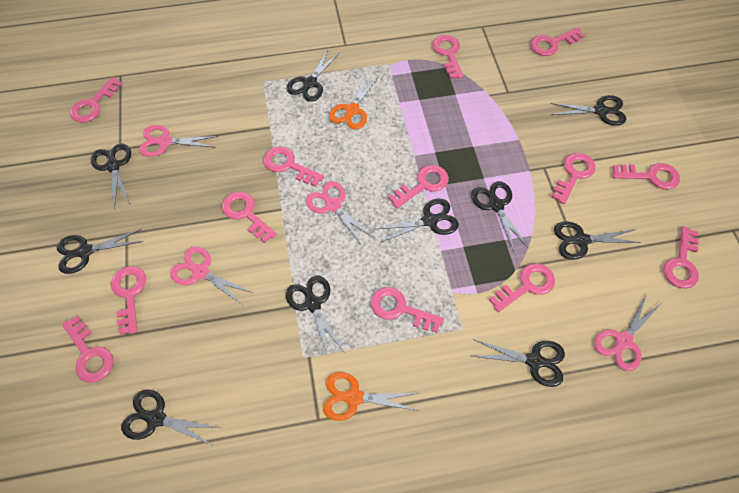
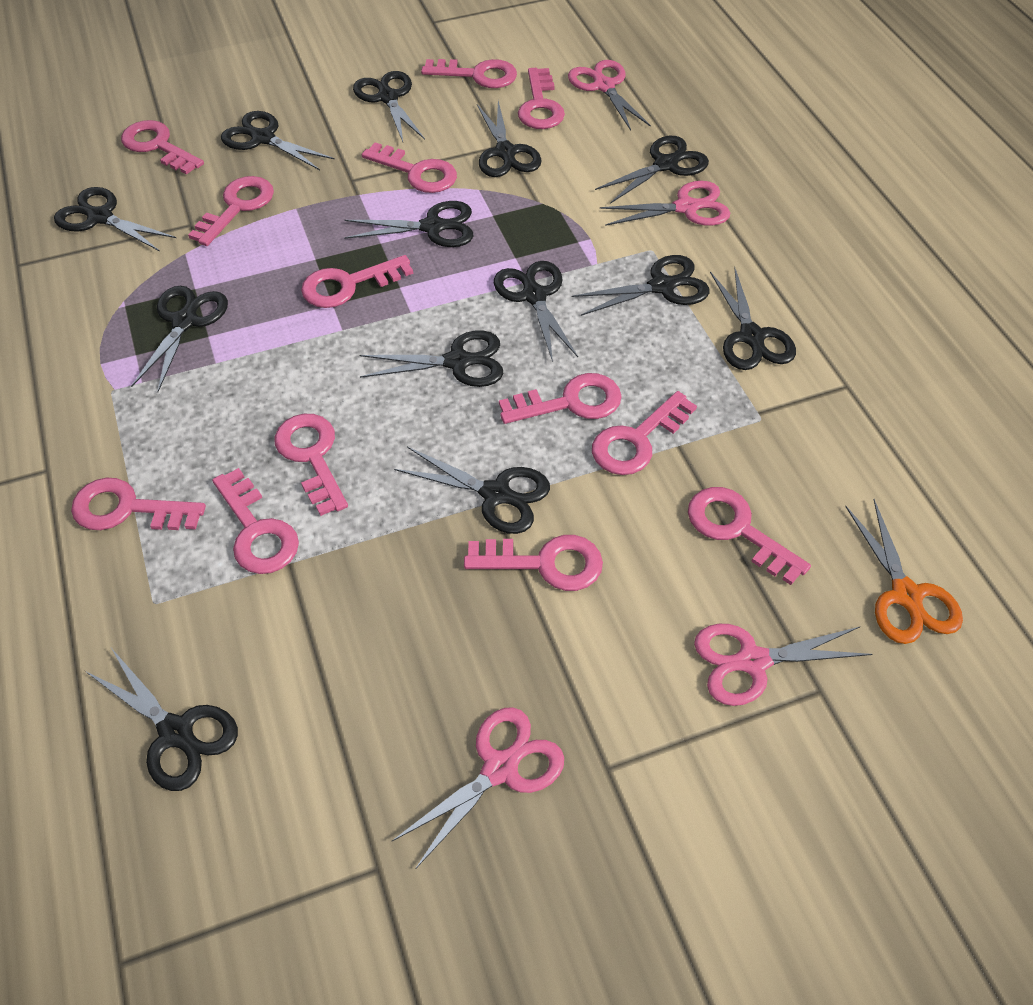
black scissors: [57,229,143,274] [90,144,131,210] [121,390,221,445] [286,50,340,102] [286,276,344,357] [377,199,459,243] [471,181,529,251] [472,339,565,387] [550,95,627,126] [554,221,641,259] = 10 -> [54,187,176,251] [85,648,238,791] [131,286,228,392] [221,111,335,170] [344,201,473,247] [353,71,425,142] [360,330,503,387] [394,447,550,534] [477,101,542,177] [494,261,578,362] [572,255,709,316] [595,136,709,204] [710,267,796,370] = 13
orange scissors: [323,372,419,421] [329,74,379,129] = 2 -> [845,499,963,644] = 1

